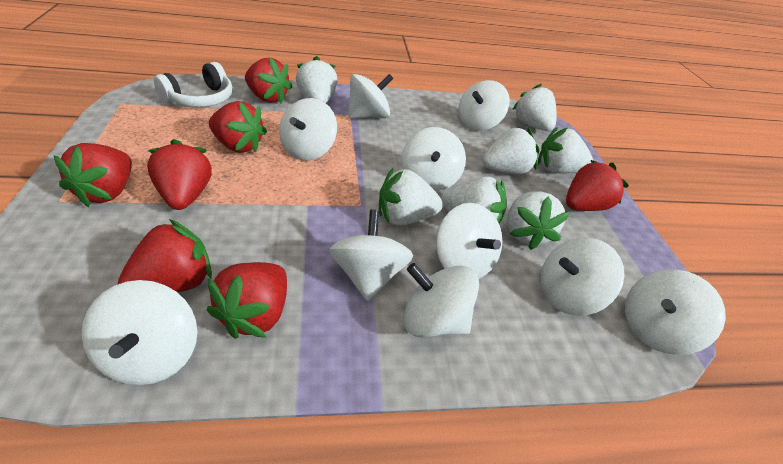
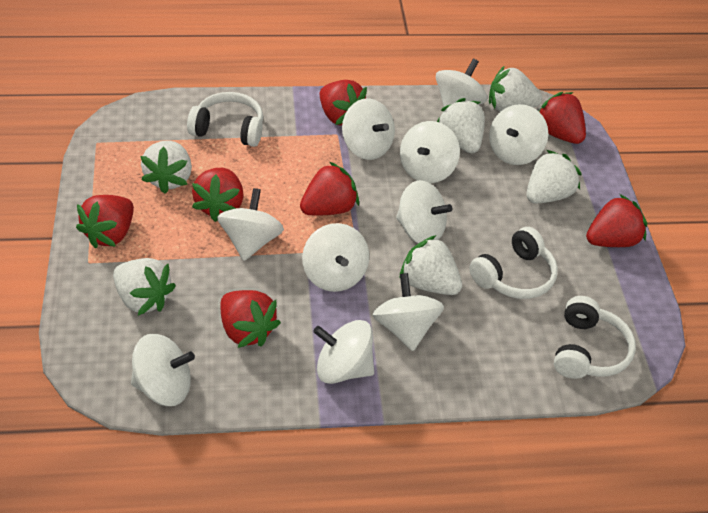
white headphones: [154,62,233,107] = 1 -> [187,92,263,147] [469,227,558,299] [554,296,636,379] = 3
white strawberry: [296,56,338,103] [379,168,443,225] [441,176,507,224] [482,127,540,174] [507,191,570,250] [512,84,557,131] [538,127,593,173] = 7 -> [113,258,176,315] [140,141,192,194] [400,235,462,295] [437,98,485,153] [489,66,542,112] [527,150,581,203] = 6

